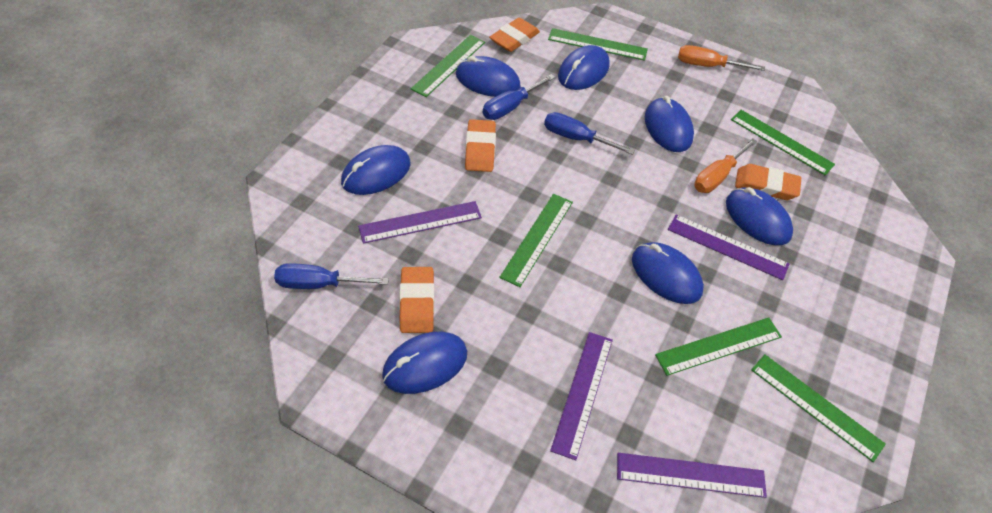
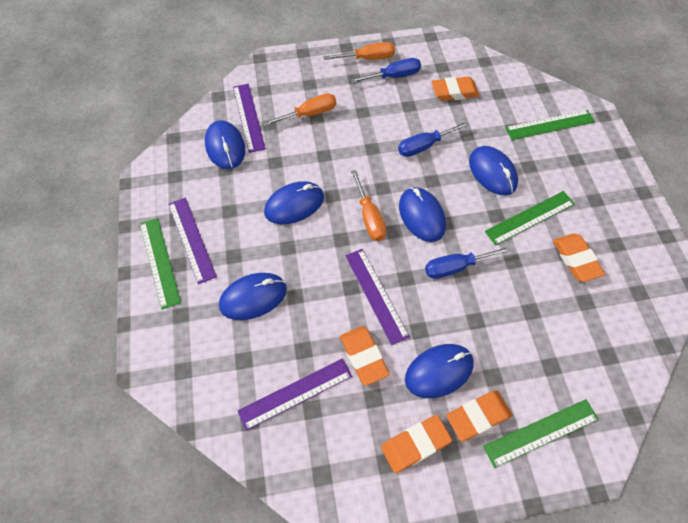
blue mouse: [341,145,410,195] [382,332,467,394] [456,56,521,97] [558,45,610,90] [632,242,704,304] [645,96,694,152] [726,187,793,245] = 7 -> [205,120,245,169] [219,273,287,320] [264,181,324,224] [399,187,446,242] [405,344,474,398] [469,146,518,196] = 6
green ruler: [411,35,485,97] [499,194,573,287] [548,28,648,61] [655,317,782,376] [731,110,835,175] [751,354,886,462] = 6 -> [140,218,181,310] [483,399,599,468] [485,191,575,245] [505,110,595,140] = 4
orange eraser: [399,267,434,333] [465,119,496,172] [489,18,540,52] [735,164,801,200] = 4 -> [340,326,390,386] [381,415,452,473] [431,77,479,101] [447,390,512,442] [553,234,605,282] = 5
orange screwdriver: [678,45,765,71] [694,138,758,193] = 2 -> [263,93,336,126] [323,42,395,60] [351,170,386,241] = 3

